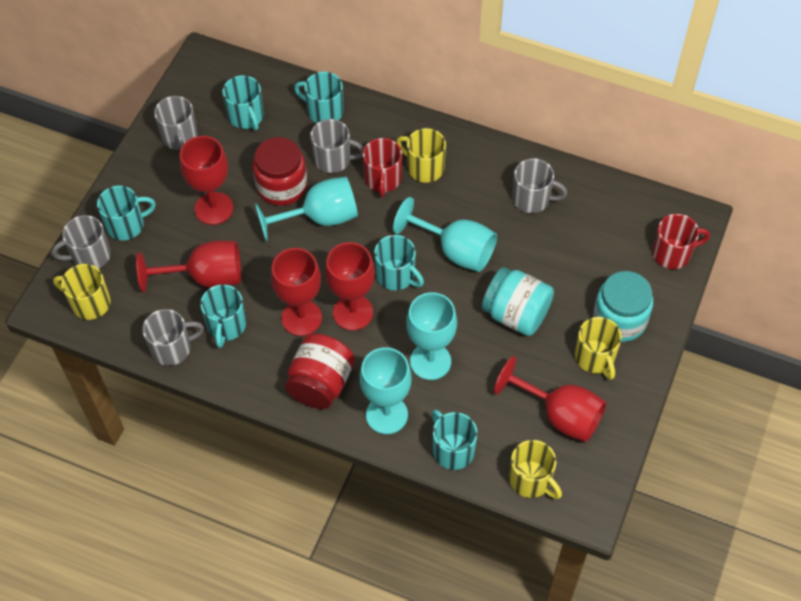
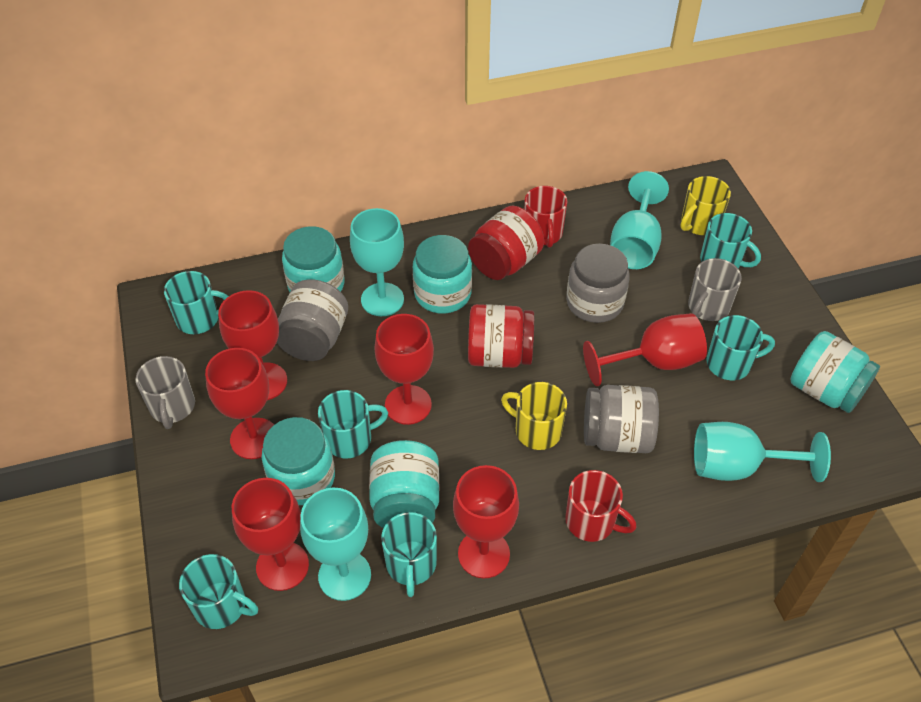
grey jar: none = 0 -> [277,279,348,361] [566,244,630,323] [584,385,659,453] = 3
grey mug: [52,215,111,269] [142,309,204,366] [154,96,198,150] [310,119,364,173] [512,158,567,213] = 5 -> [135,356,195,429] [688,258,742,321] = 2
red goblet: [136,240,241,292] [180,136,233,225] [271,248,322,336] [325,242,375,331] [494,356,606,442] = 5 -> [205,348,274,459] [218,290,287,400] [232,478,309,591] [374,314,434,425] [453,465,519,578] [583,313,707,386] = 6
turquoise jar: [482,267,554,336] [593,271,653,342] = 2 -> [262,417,335,505] [282,226,345,292] [369,440,440,528] [413,235,472,313] [790,331,880,413] = 5
yellow mug: [53,264,111,320] [396,128,446,183] [509,440,562,499] [575,317,622,380] = 4 -> [501,382,567,450] [681,176,731,235] = 2

